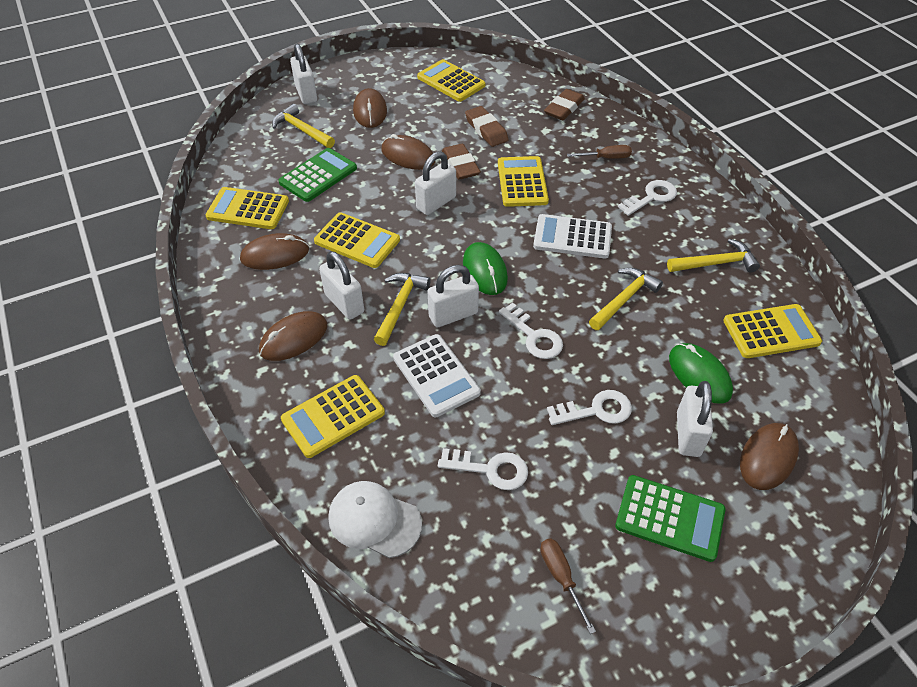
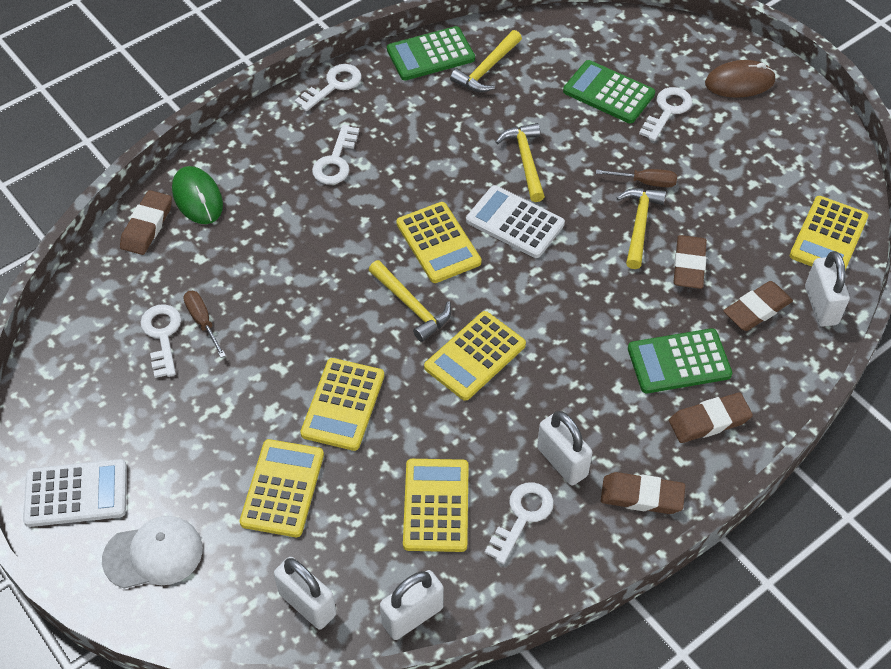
brown eraser: [442,143,481,180] [465,106,509,147] [544,89,585,120] = 3 -> [120,190,172,255] [601,472,685,514] [669,393,753,443] [673,235,707,289] [723,281,793,331] = 5
brown mouse: [240,233,309,270] [259,311,327,361] [353,88,387,128] [381,134,436,170] [740,423,799,490] = 5 -> [705,60,776,98] = 1
green calculator: [278,148,357,202] [615,475,726,562] = 2 -> [387,26,475,80] [563,60,655,123] [628,328,732,393] = 3
green mouse: [463,242,508,295] [669,343,733,404] = 2 -> [172,166,223,224] = 1
white key: [438,448,528,490] [499,302,563,359] [547,390,632,425] [618,180,677,216] = 4 -> [140,304,181,378] [295,64,362,112] [312,124,360,185] [485,482,554,564] [639,87,692,141] = 5
white padlock: [290,43,317,104] [319,251,364,320] [415,151,456,215] [428,265,479,328] [677,381,713,457] = 5 -> [274,557,336,630] [380,570,444,640] [537,411,593,486] [805,251,850,326] = 4

